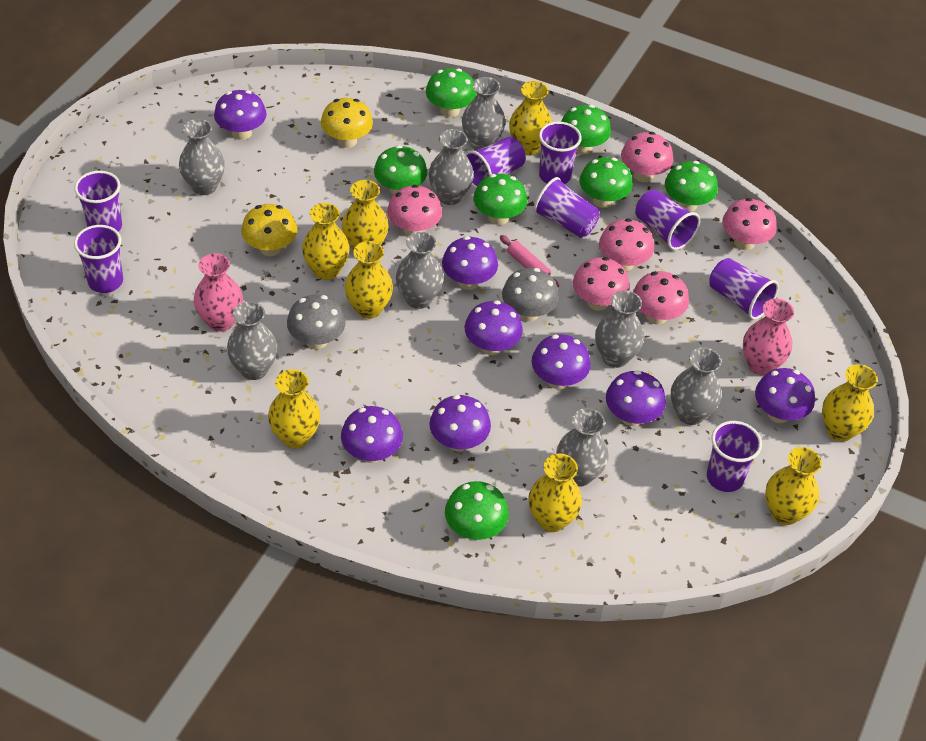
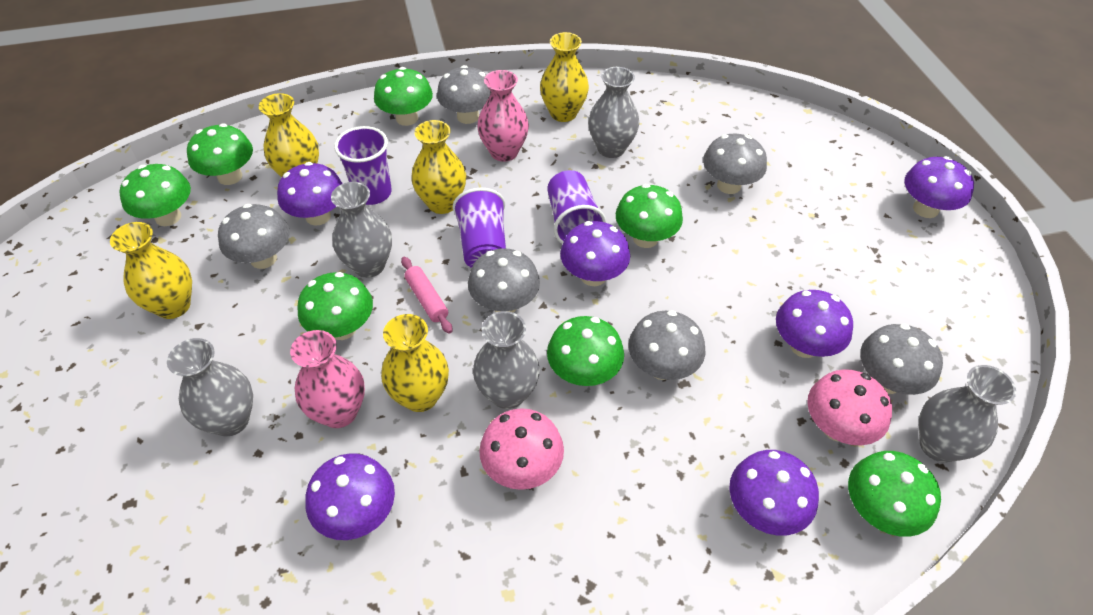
grey mushroom: [287,295,346,349] [502,268,559,322] = 2 -> [218,204,290,269] [437,65,491,124] [468,248,540,312] [628,310,705,380] [703,134,767,194] [860,324,943,395] = 6
grey vase: [179,119,225,195] [227,302,277,380] [396,231,444,309] [429,129,474,205] [462,77,505,150] [556,408,608,487] [595,290,644,368] [671,347,721,425] = 8 -> [167,338,253,437] [331,182,392,278] [473,311,540,409] [588,67,639,158] [919,365,1016,462] = 5
pink mushroom: [387,185,442,236] [573,257,629,311] [599,218,654,271] [621,132,673,182] [633,271,689,325] [722,198,777,250] = 6 -> [479,408,564,490] [807,369,892,445] = 2
purple cup: [74,171,122,232] [74,225,123,293] [465,137,526,188] [534,177,600,238] [539,122,582,184] [635,190,700,250] [707,421,762,492] [709,258,779,320] = 8 -> [334,126,392,205] [453,188,506,268] [547,170,606,244] = 3
purple mushroom: [214,90,267,140] [341,406,403,463] [430,395,491,452] [442,236,498,290] [465,300,523,355] [532,334,591,389] [606,370,666,426] [755,368,815,423] = 8 -> [277,162,343,226] [305,453,395,540] [560,221,630,286] [730,450,819,536] [776,290,853,358] [904,156,974,218] = 6
yellow mushroom: [241,204,297,256] [321,98,373,148] = 2 -> none = 0
yellow vase: [268,369,320,448] [302,203,350,280] [342,180,389,251] [345,241,393,319] [509,81,552,156] [528,454,582,532] [765,447,822,525] [822,364,878,442] = 8 -> [110,222,192,319] [259,93,319,177] [381,314,449,412] [411,120,466,214] [540,32,589,122] = 5

